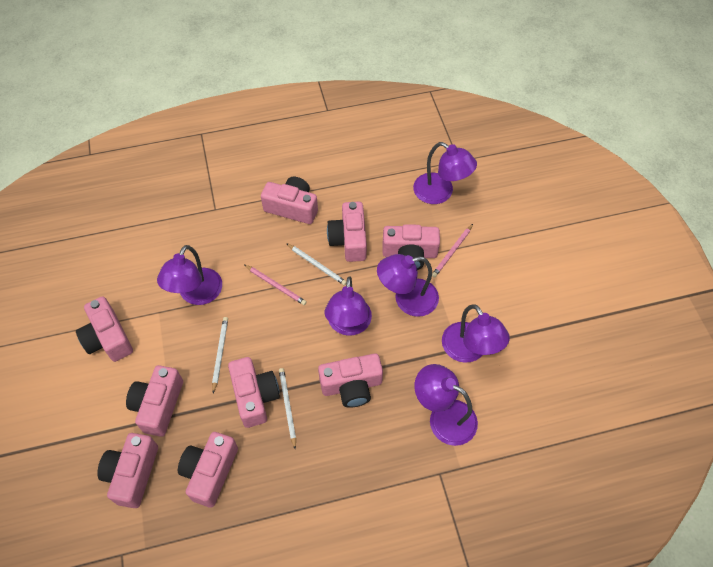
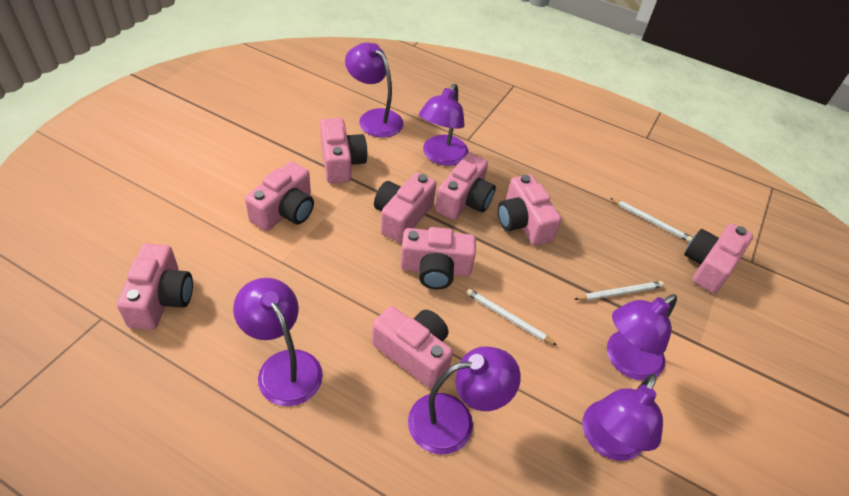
pink pencil: [245,265,307,305] [432,224,473,278] = 2 -> none = 0

